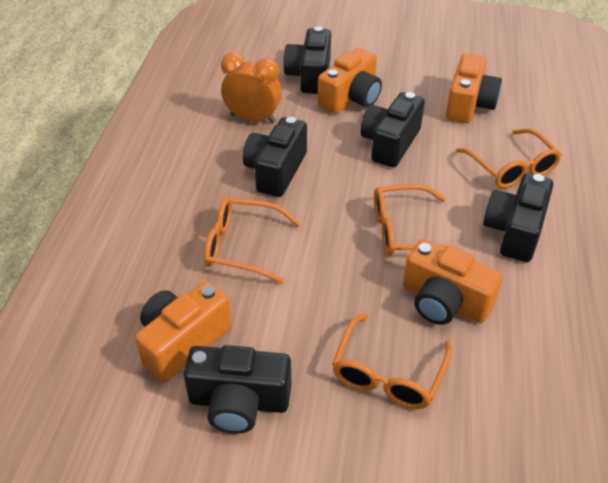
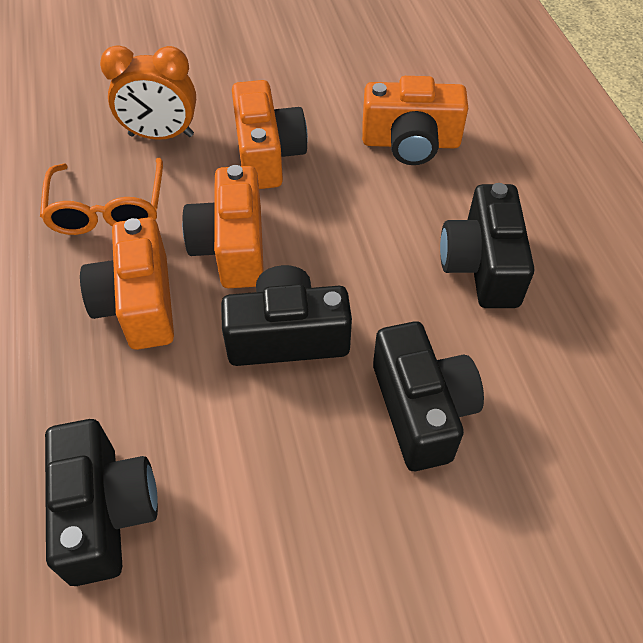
black camera: [183,345,291,434] [243,117,307,197] [283,26,331,94] [360,92,425,168] [483,173,553,262] = 5 -> [45,419,158,586] [221,265,352,366] [373,321,484,471] [440,183,534,308] = 4
orange glasses: [204,197,301,284] [332,313,452,409] [374,184,463,256] [456,128,562,188] = 4 -> [40,158,163,235] = 1

